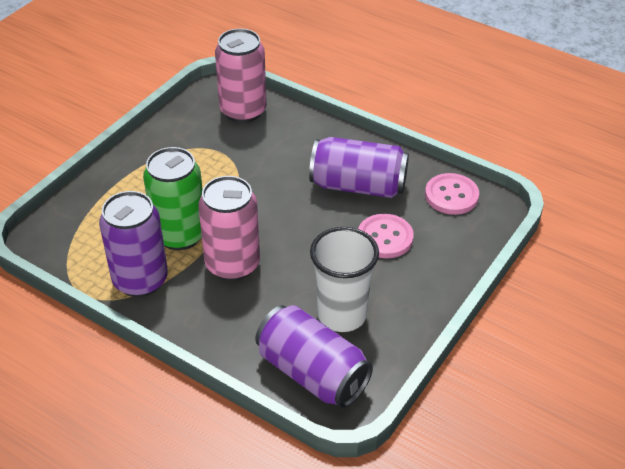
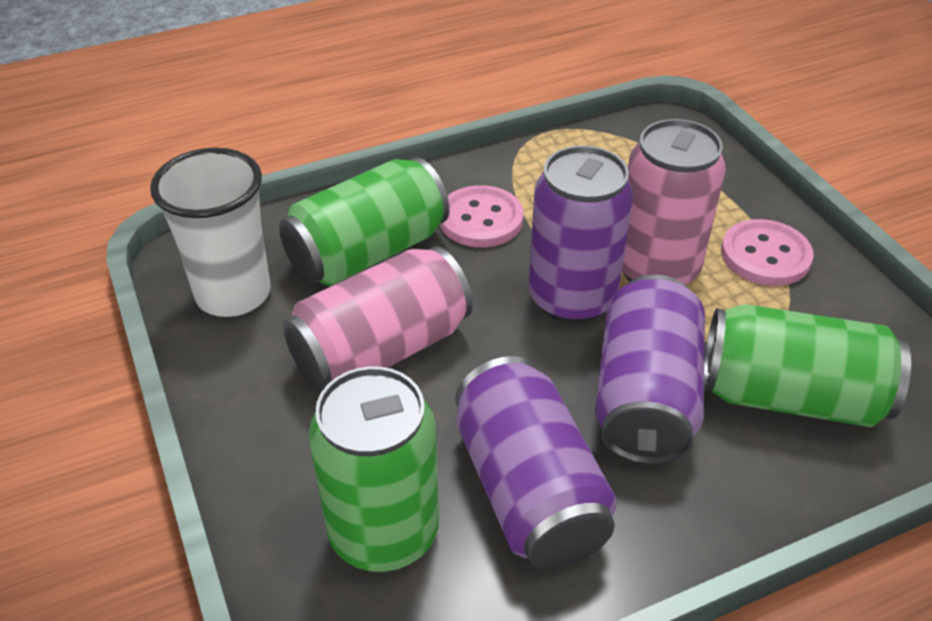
green can: [143,147,203,250] = 1 -> [279,157,449,286] [309,366,439,572] [704,304,911,427] = 3

